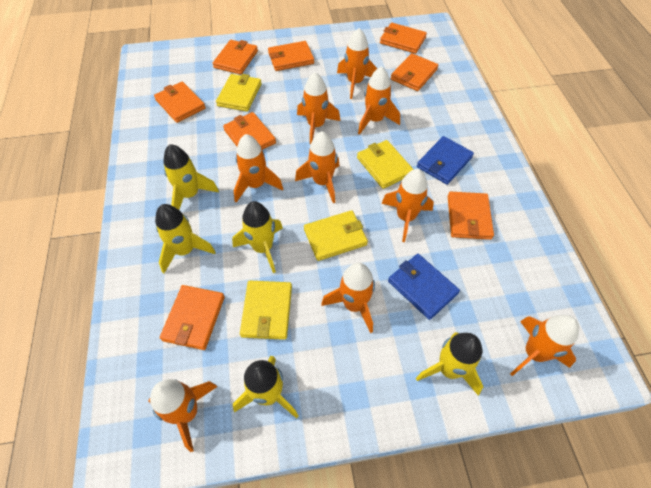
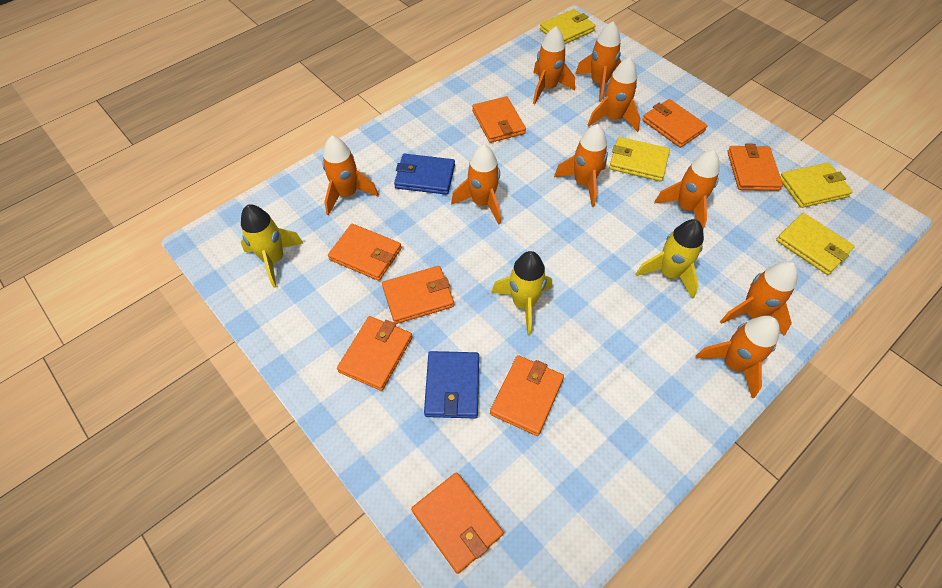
yellow rocket: [155,204,216,273] [163,144,219,210] [232,201,283,273] [233,356,298,419] [416,332,483,396] = 5 -> [241,204,303,288] [491,251,552,335] [635,219,704,299] = 3

